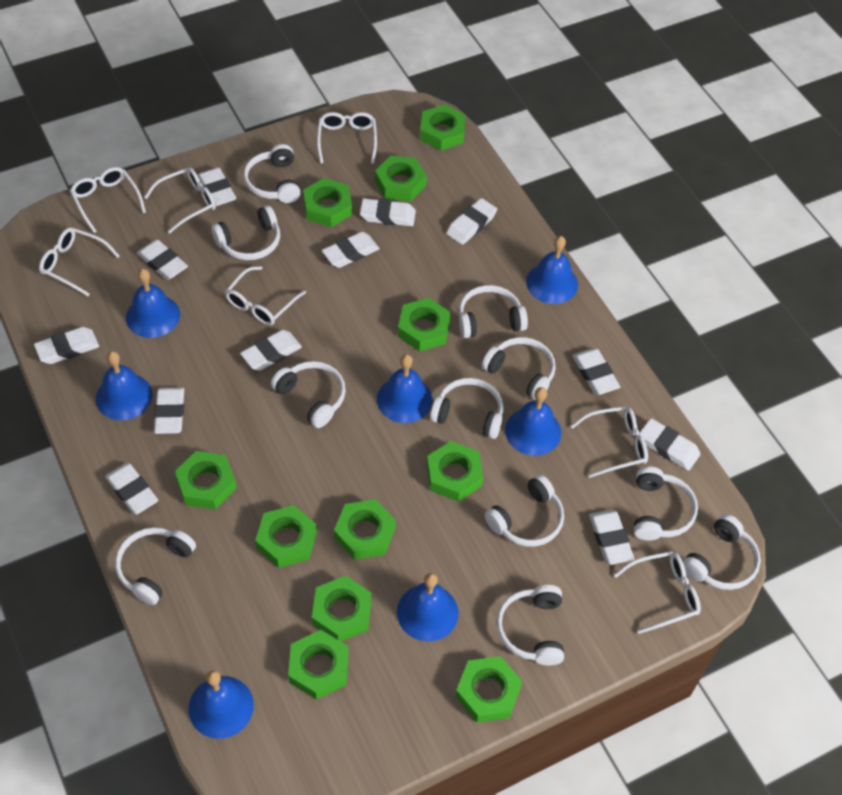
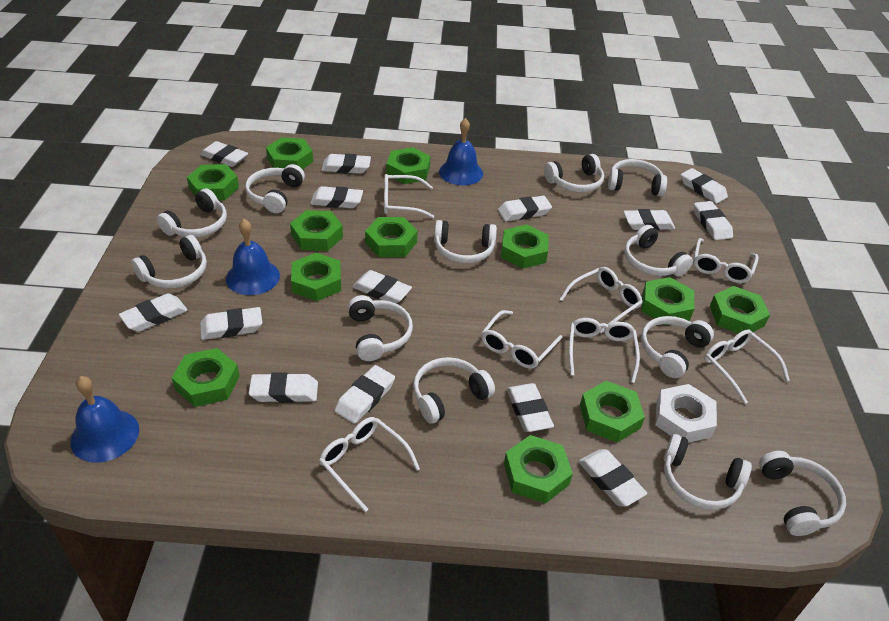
blue bell: [96,351,153,420] [126,269,180,338] [189,670,254,739] [377,354,432,423] [397,573,459,641] [505,387,561,456] [526,236,578,304] = 7 -> [70,376,139,463] [226,219,280,295] [439,118,483,185] = 3
green nut: [175,451,237,509] [255,505,317,568] [288,630,349,700] [303,178,352,227] [312,575,372,641] [334,499,396,560] [375,156,427,201] [398,298,451,352] [420,104,466,150] [427,441,483,502] [455,656,522,723] = 11 -> [172,348,240,407] [187,164,239,201] [266,137,313,169] [290,210,343,251] [291,253,341,301] [365,217,418,257] [387,147,431,184] [501,225,549,269] [504,435,573,504] [580,381,645,443] [641,277,694,325] [710,286,770,333] = 12
white eraser: [34,327,99,364] [105,463,158,515] [137,239,188,280] [154,387,184,434] [197,167,236,206] [240,330,302,371] [322,232,380,268] [360,198,416,226] [446,198,497,245] [572,348,620,395] [589,509,635,565] [639,418,700,471] = 12 -> [119,293,188,332] [200,141,248,167] [200,307,262,340] [249,372,318,403] [310,186,363,208] [321,154,371,174] [335,365,395,424] [352,270,412,303] [498,196,552,221] [507,383,554,432] [578,449,647,507] [623,209,675,231] [681,168,728,204] [694,201,733,240] = 14
white headphones: [115,527,196,605] [211,205,280,260] [244,144,301,203] [271,361,346,428] [430,378,504,439] [459,285,528,338] [482,337,556,400] [485,474,564,547] [496,585,564,666] [634,466,698,541] [683,514,761,590] = 11 -> [132,235,207,288] [157,189,227,237] [245,164,305,213] [348,295,413,361] [413,357,495,424] [434,220,497,263] [544,154,604,192] [608,159,667,196] [624,225,693,276] [641,316,714,378] [664,434,752,510] [759,451,846,536] = 12
white nut: none = 0 -> [655,384,717,443] = 1

